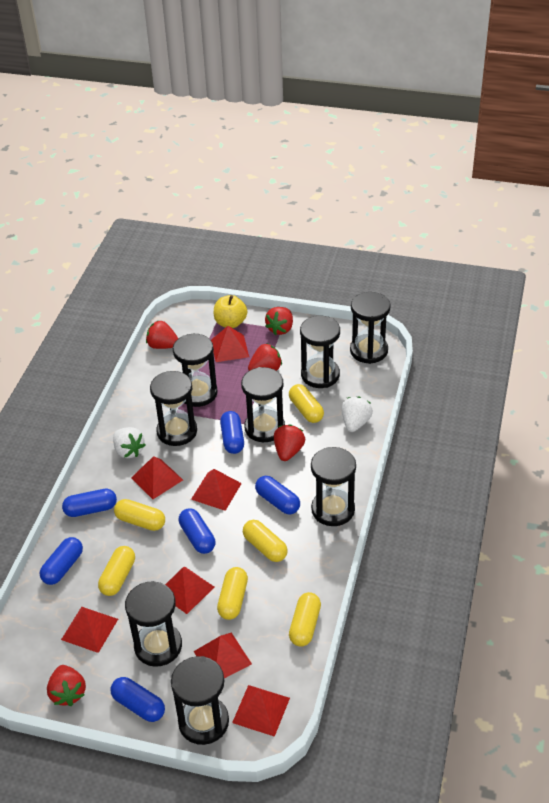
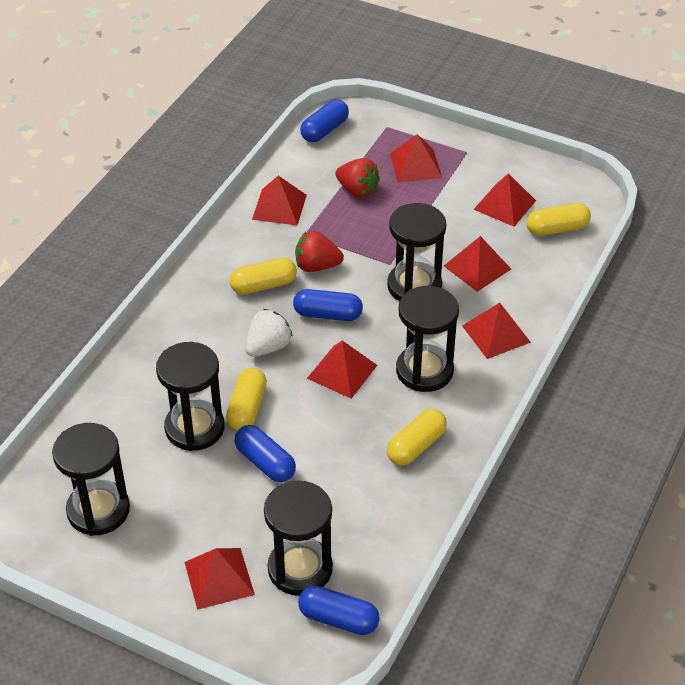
black hourglass: [125,581,182,667] [150,371,197,446] [171,656,229,745] [173,334,218,407] [241,367,285,442] [300,316,340,388] [311,447,356,526] [350,292,391,364] = 8 -> [52,423,130,536] [156,342,225,451] [264,481,333,596] [387,203,446,301] [396,286,459,392] = 5
blue capsule: [40,537,83,585] [62,489,117,517] [110,677,165,722] [179,508,215,554] [220,411,244,454] [255,476,300,515] = 6 -> [234,425,296,482] [293,289,363,321] [298,586,380,635] [300,100,349,142] = 4
red strawberry: [47,665,86,706] [146,321,178,349] [248,343,282,371] [265,307,293,335] [274,424,305,461] = 5 -> [295,231,344,272] [335,158,380,198] = 2
white strawberry: [113,427,145,458] [342,396,373,432] = 2 -> [245,309,293,357] = 1
yellow apple: [214,295,247,328] = 1 -> none = 0
yellow capsule: [98,546,135,596] [114,499,165,531] [217,567,248,620] [243,520,288,562] [289,384,324,423] [289,592,321,647] = 6 -> [226,368,267,431] [229,258,297,294] [387,409,447,466] [527,203,591,236] = 4

